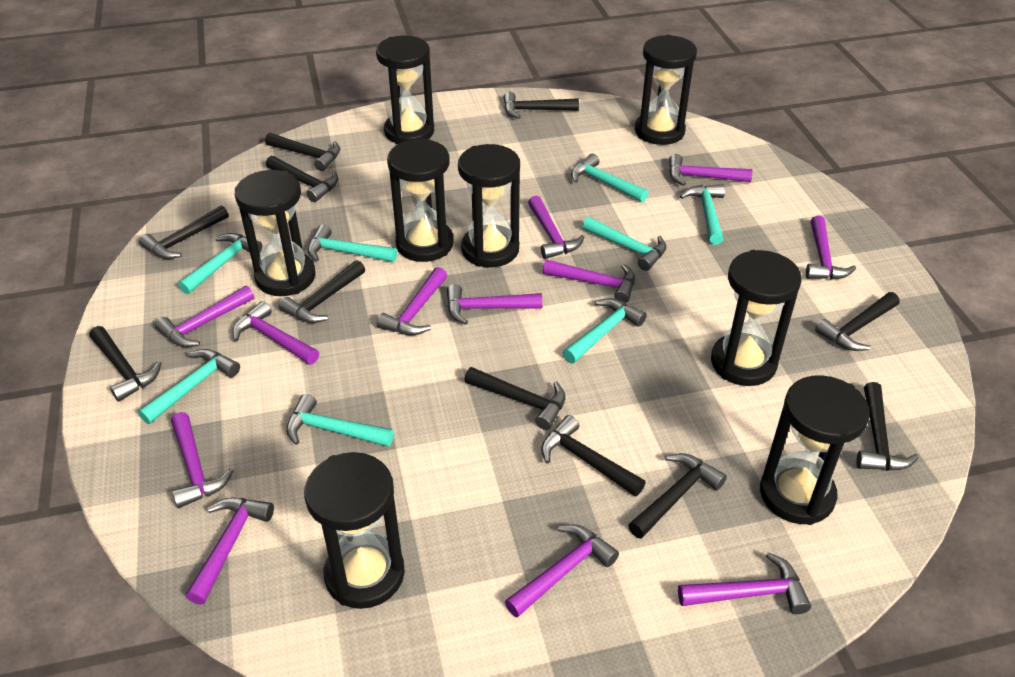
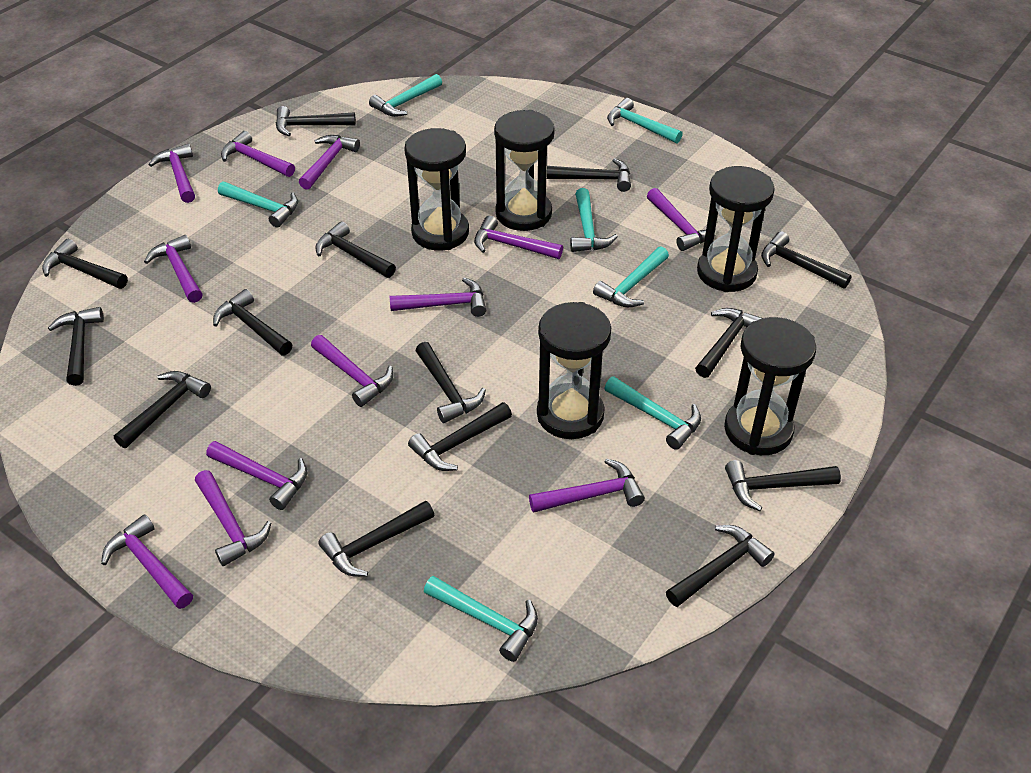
black hammer: [89,326,161,402] [139,205,229,259] [265,133,340,171] [266,156,338,202] [279,260,365,323] [464,367,566,430] [504,91,579,119] [541,415,646,497] [628,453,727,539] [815,292,899,351] [856,382,919,471] = 11 -> [42,239,128,289] [48,307,104,386] [114,371,211,448] [213,289,293,355] [276,106,356,136] [315,221,396,278] [318,500,434,577] [408,402,512,471] [415,342,486,423] [547,158,631,192] [666,525,775,607] [695,308,763,378] [725,460,841,511] [761,231,852,289] = 14
black hourglass: [235,170,316,296] [304,452,405,609] [376,36,434,144] [387,138,453,262] [458,144,520,268] [635,35,697,145] [711,250,802,386] [760,375,870,525] = 8 -> [404,128,469,250] [494,110,555,231] [537,302,611,439] [697,166,775,292] [724,317,816,455] = 5
turquoise hammer: [138,349,240,424] [178,233,262,294] [286,394,394,447] [308,224,397,262] [563,298,647,363] [571,154,648,202] [582,217,666,271] [680,184,725,245] = 8 -> [218,182,298,228] [369,74,442,117] [424,576,538,662] [570,188,618,252] [593,246,669,307] [604,376,701,450] [607,98,683,143] = 7

